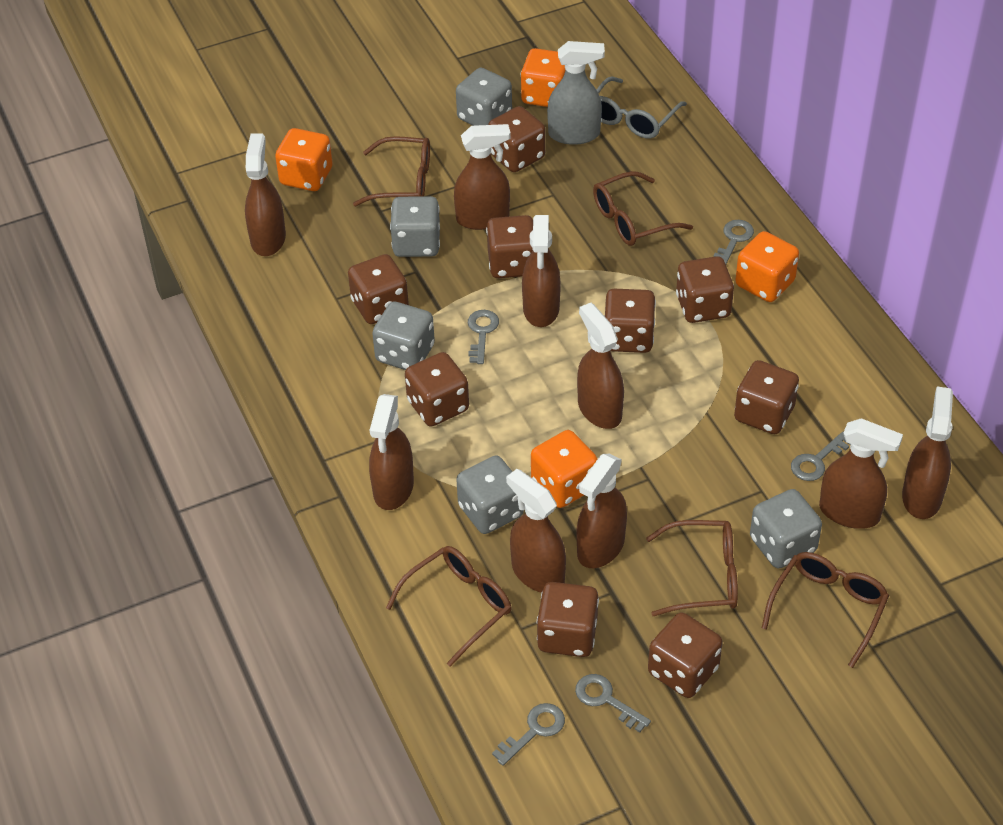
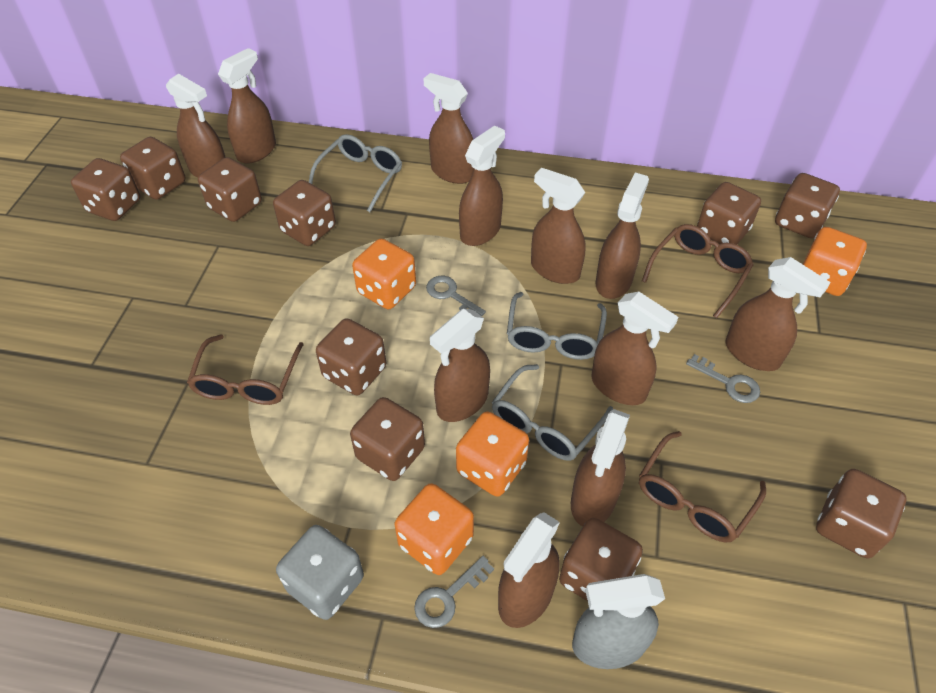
brown dice: [348,254,409,324] [405,352,469,427] [486,215,533,278] [488,106,545,172] [537,582,599,657] [605,289,656,353] [648,612,723,698] [676,256,734,323] [734,360,799,434] = 9 -> [71,158,140,221] [120,137,186,200] [198,157,262,222] [273,180,336,246] [316,318,386,395] [350,397,425,481] [559,518,643,601] [697,182,761,245] [775,173,840,238] [816,469,906,558] = 10
brown glasses: [353,136,430,206] [386,546,511,667] [593,171,693,246] [646,520,738,616] [762,552,889,668] = 5 -> [187,334,304,405] [639,431,766,542] [642,224,754,318] = 3
brown spray bottle: [245,134,286,256] [369,394,414,510] [454,124,511,230] [506,469,566,593] [522,215,561,327] [577,303,624,429] [577,454,627,568] [819,418,903,529] [902,387,953,519] = 9 -> [166,74,226,178] [218,48,276,164] [423,73,474,184] [430,309,490,422] [459,126,505,246] [498,512,560,628] [531,168,586,284] [571,409,630,526] [591,292,678,405] [595,173,649,299] [726,257,831,371] = 11
grey dice: [372,302,435,370] [390,196,440,257] [456,68,512,126] [456,456,524,534] [750,489,822,568] = 5 -> [276,525,364,620] = 1
grey glasses: [597,77,687,138] = 1 -> [309,134,402,212] [492,364,613,461] [507,292,607,360] = 3
grey key: [468,310,499,364] [492,703,565,766] [575,674,651,733] [713,220,754,264] [791,432,850,481] = 5 -> [414,556,494,628] [426,276,486,316] [686,354,760,403] = 3

